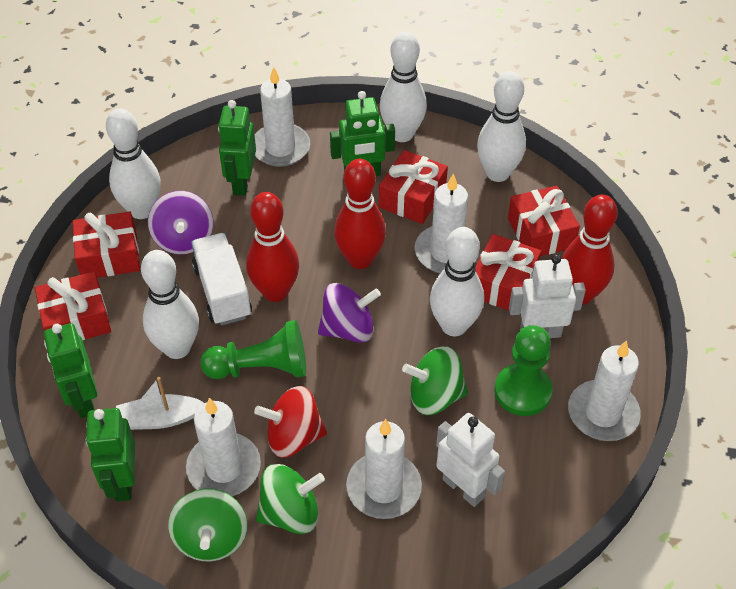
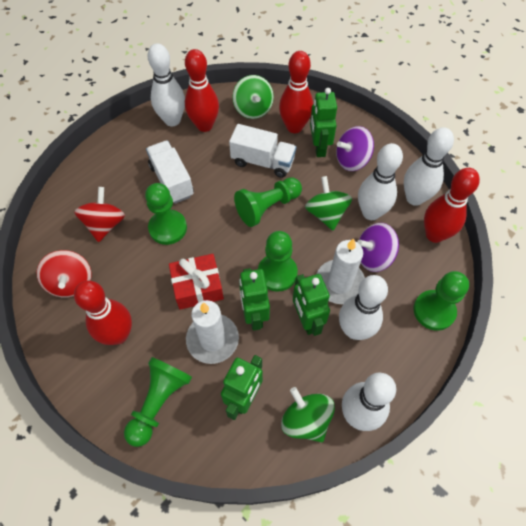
green pawn: [200,320,306,379] [494,325,552,416] = 2 -> [124,357,192,447] [145,183,187,245] [234,177,302,227] [258,231,298,292] [413,271,469,331] = 5
red bowling pin: [246,192,299,302] [334,159,386,269] [562,195,618,305] = 3 -> [74,280,132,345] [185,49,219,132] [279,51,313,133] [424,168,480,243] = 4
red gift: [35,272,111,340] [73,212,140,278] [379,150,448,224] [475,234,541,311] [508,186,580,256] = 5 -> [169,254,224,310] = 1
red spinning top: [254,386,327,458] = 1 -> [37,250,91,297] [74,187,125,242] = 2
white boat: [116,377,204,430] = 1 -> none = 0
white candle: [186,398,261,496] [254,67,310,167] [346,419,422,519] [415,173,479,273] [568,340,641,441] = 5 -> [186,300,239,364] [317,239,365,304] = 2
white robot: [436,413,505,507] [509,254,586,338] = 2 -> none = 0
white truck: [191,233,252,325] = 1 -> [146,140,194,204] [229,124,296,178] = 2

